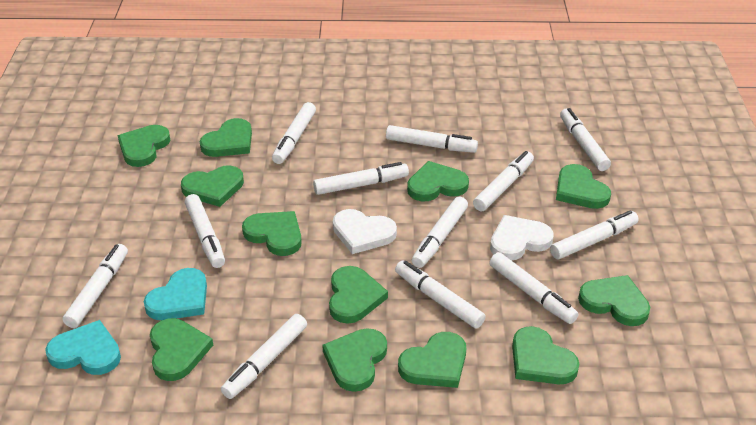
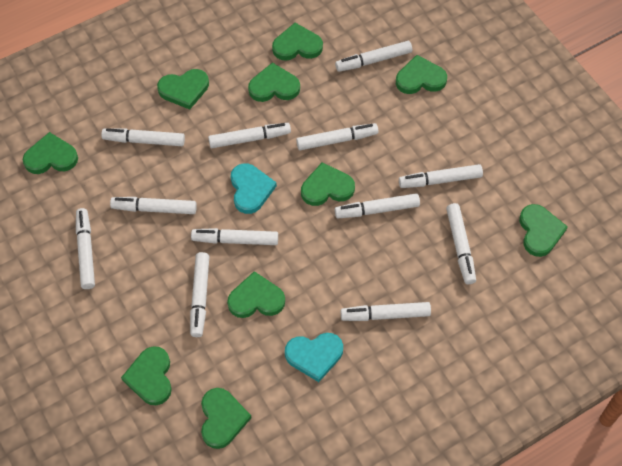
green heart: [118,125,170,167] [150,318,213,381] [181,165,244,207] [200,118,252,157] [242,211,302,256] [322,328,387,392] [329,266,388,324] [398,332,466,388] [407,161,469,201] [512,326,579,384] [556,164,611,209] [578,275,650,326] = 12 -> [23,132,78,174] [121,346,172,405] [157,69,209,110] [201,388,251,449] [227,271,285,318] [248,62,300,102] [272,23,323,61] [301,162,355,206] [396,55,447,94] [519,204,568,257] = 10
white heart: [333,209,397,254] [490,215,554,260] = 2 -> none = 0

